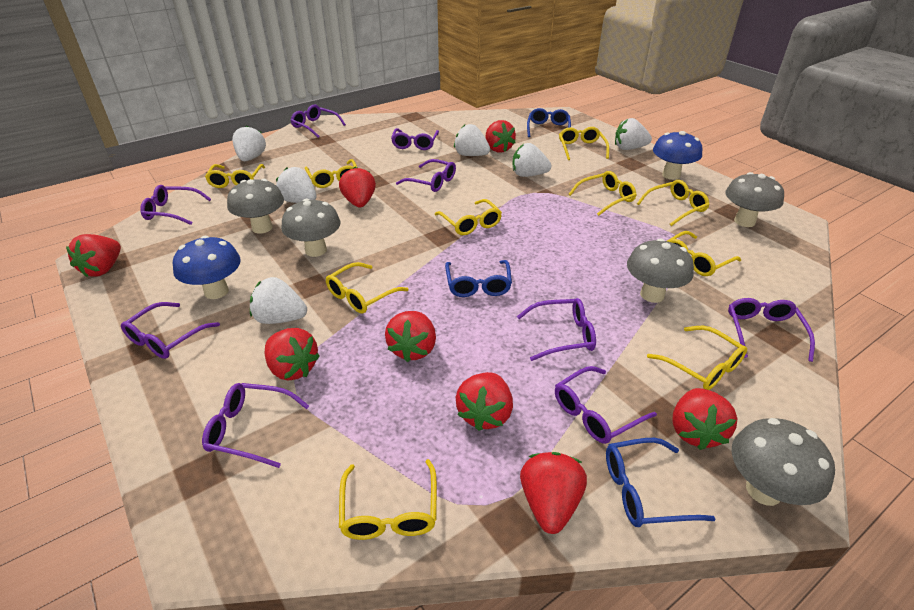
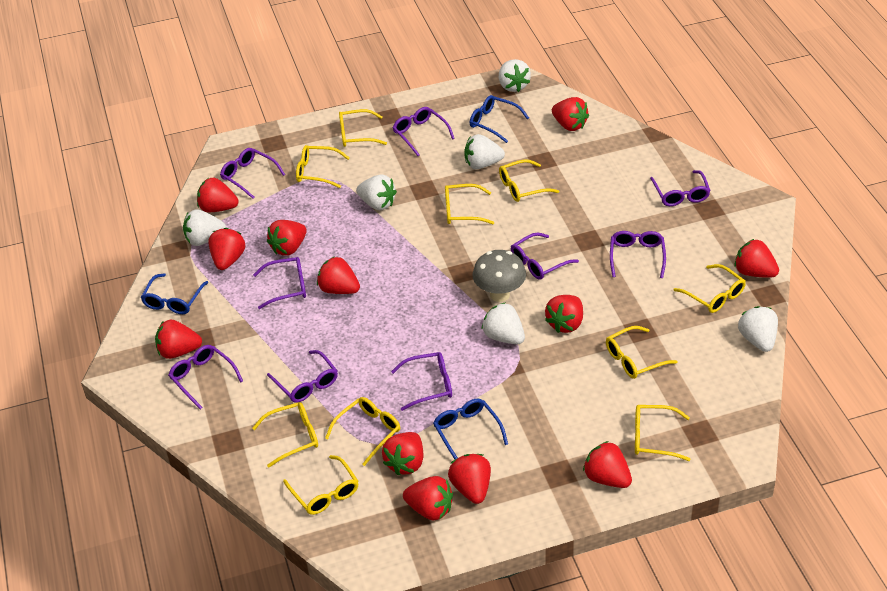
blue mushroom: [173,236,241,299] [653,131,702,180] = 2 -> none = 0
grey mushroom: [227,179,284,233] [281,199,341,257] [627,238,694,303] [725,172,784,227] [732,418,835,506] = 5 -> [472,250,526,302] = 1
red strawberry: [66,234,121,277] [265,328,320,380] [339,167,376,208] [385,311,436,362] [456,372,513,431] [486,120,516,153] [520,452,587,534] [672,388,737,450] = 8 -> [155,319,202,359] [197,178,239,212] [208,228,245,270] [267,220,307,256] [317,257,360,294] [382,432,423,475] [403,476,453,521] [448,454,491,504] [545,295,583,333] [552,97,589,131] [583,441,632,488] [734,239,779,278] = 12

